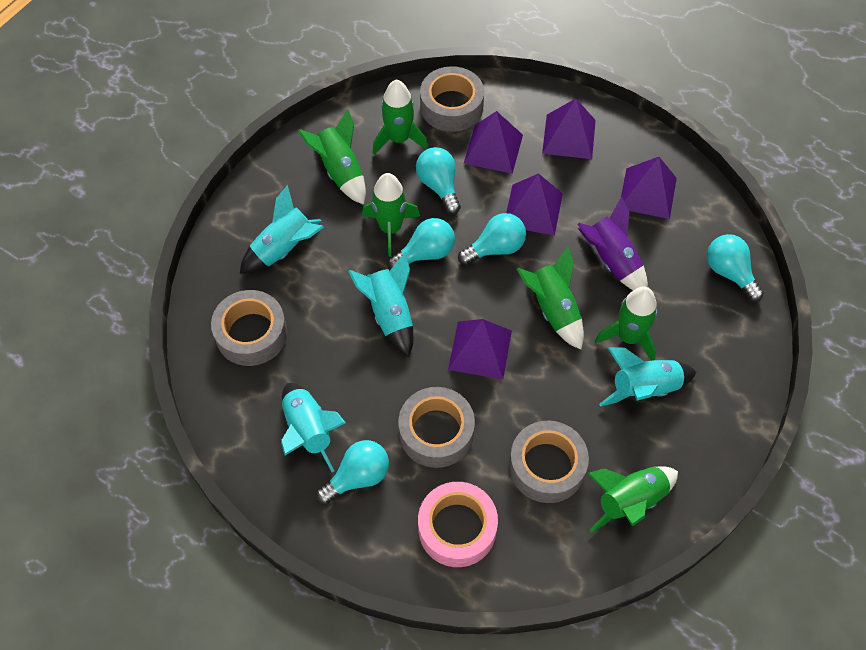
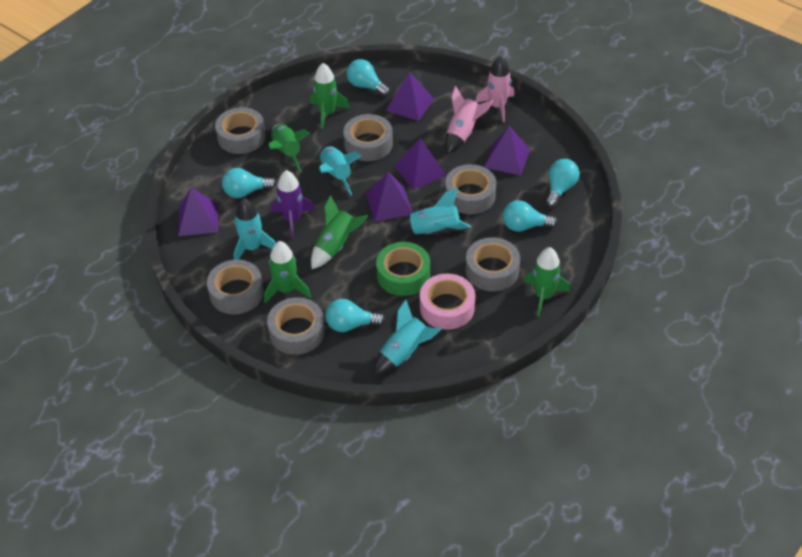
green rocket: [298,109,366,205] [362,173,420,257] [373,79,428,154] [517,246,584,350] [587,466,678,533] [595,286,657,361] = 6 -> [264,241,311,304] [269,124,310,172] [310,63,350,129] [311,195,368,269] [524,247,570,317] = 5
green tape: none = 0 -> [376,242,430,296] = 1
grey tape: [211,290,287,366] [398,387,475,468] [420,66,484,132] [509,421,589,503] = 4 -> [207,259,264,314] [215,107,266,154] [267,297,325,355] [343,114,393,161] [445,164,496,214] [466,237,520,291] = 6
pink rocket: none = 0 -> [445,86,494,155] [475,56,514,122] = 2

